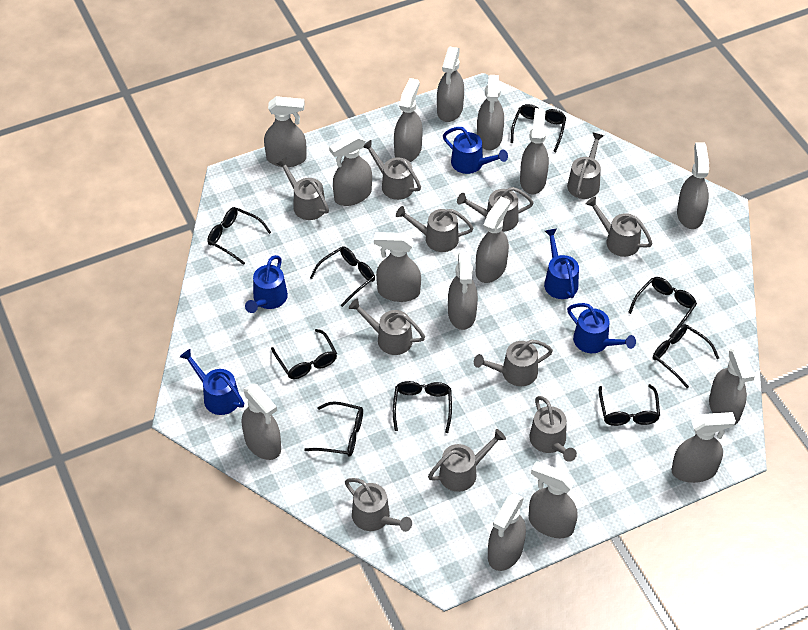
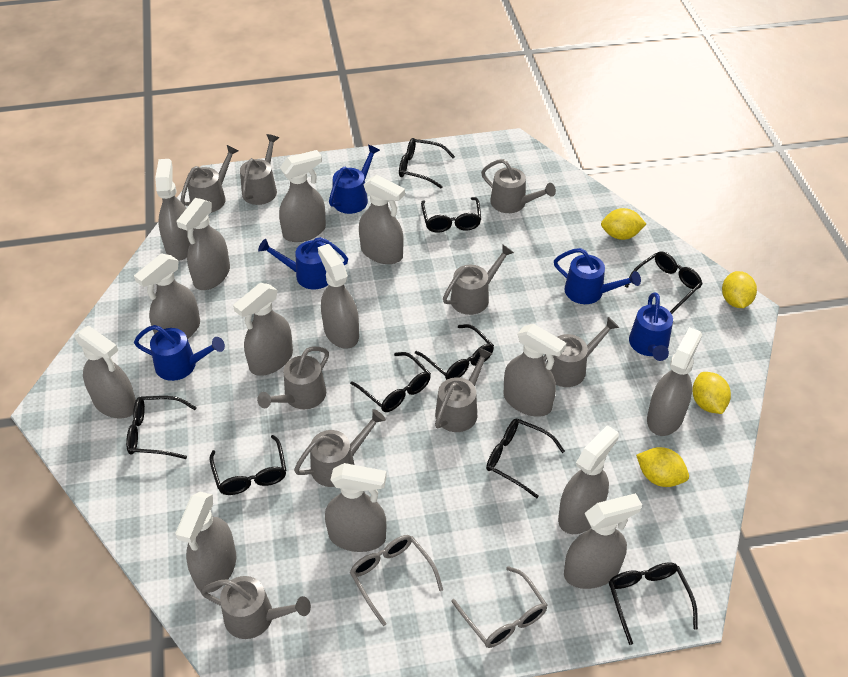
grey glasses: none = 0 -> [350,535,443,626] [451,566,547,648] = 2
grey spray bottle: [242,383,281,460] [264,96,307,167] [329,133,372,206] [374,232,421,302] [394,78,423,162] [437,47,464,122] [448,252,478,330] [476,197,510,283] [477,75,504,150] [488,493,526,571] [520,108,549,194] [529,461,578,538] [672,412,736,483] [677,142,709,229] [709,347,755,425] = 15 -> [75,326,136,418] [134,254,200,339] [155,159,194,261] [175,492,236,593] [176,198,230,290] [233,283,293,376] [279,150,326,242] [318,244,359,349] [325,463,387,552] [359,175,405,264] [503,324,566,417] [558,425,619,534] [564,493,642,589] [647,327,702,436] = 14
grey watering can: [276,158,329,220] [345,478,412,532] [349,299,425,355] [363,140,421,200] [396,206,474,252] [428,429,506,492] [457,187,534,232] [474,340,553,386] [529,396,577,462] [567,132,604,199] [586,196,653,257] = 11 -> [180,145,239,213] [200,576,311,639] [240,134,279,205] [257,346,329,409] [294,409,386,487] [435,347,492,432] [443,244,514,315] [481,159,556,213] [543,317,619,387] = 9
yellow lemon: none = 0 -> [601,208,646,240] [636,447,689,487] [692,372,731,414] [722,271,757,308] = 4

